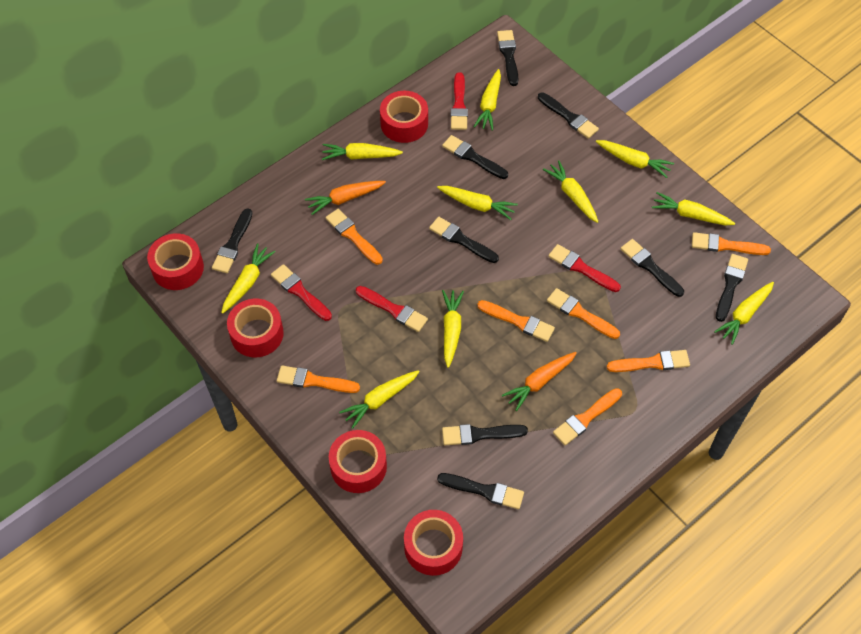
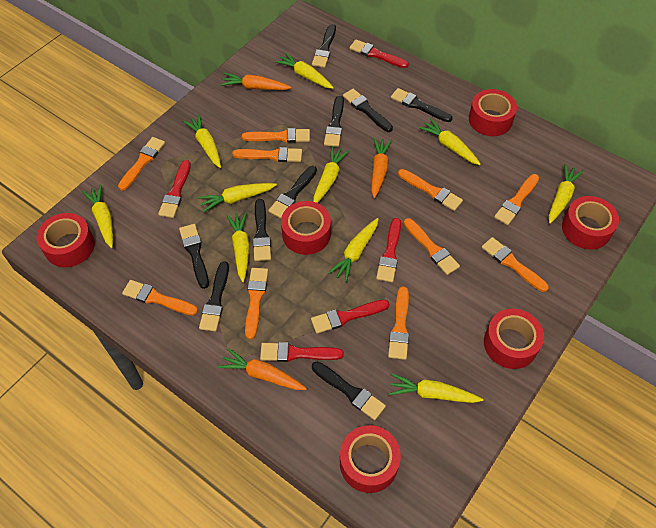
orange brush: [277,365,360,393] [326,209,383,265] [477,300,555,342] [547,288,620,339] [553,388,622,445] [607,350,690,372] [692,232,771,255] = 7 -> [118,137,165,191] [122,280,198,315] [232,147,302,162] [242,128,310,143] [245,268,268,339] [388,286,409,360] [398,169,463,211] [404,218,460,275] [482,237,549,292] [494,174,539,225] = 10
orange carrot: [305,181,386,215] [502,352,577,411] = 2 -> [218,348,307,390] [221,73,291,90] [371,138,392,198] = 3
red brush: [271,264,332,321] [356,286,428,332] [451,72,468,130] [548,244,621,292] = 4 -> [158,160,191,218] [260,342,344,362] [311,300,389,334] [349,40,409,68] [376,218,401,282] = 5
red tape: [147,233,204,290] [227,299,284,357] [329,430,387,493] [380,91,428,143] [404,510,463,576] = 5 -> [37,213,95,267] [281,201,331,255] [340,425,401,493] [469,89,517,136] [484,309,544,369] [562,196,619,250] = 6

